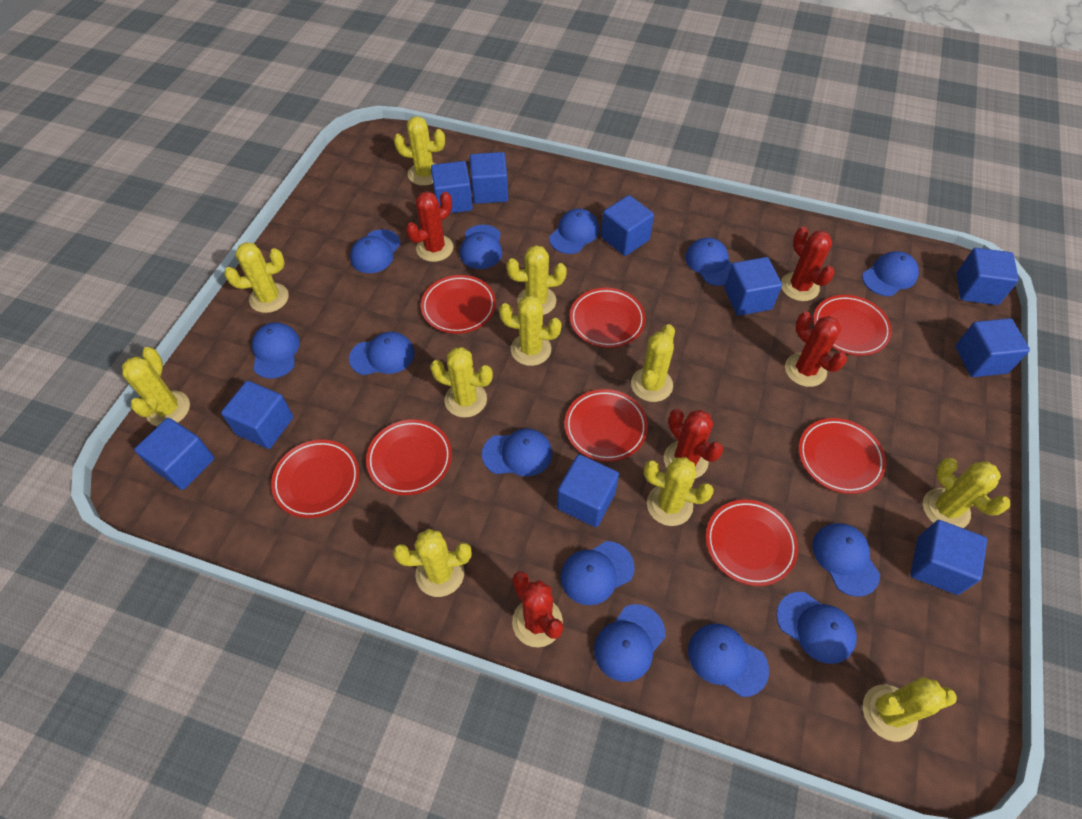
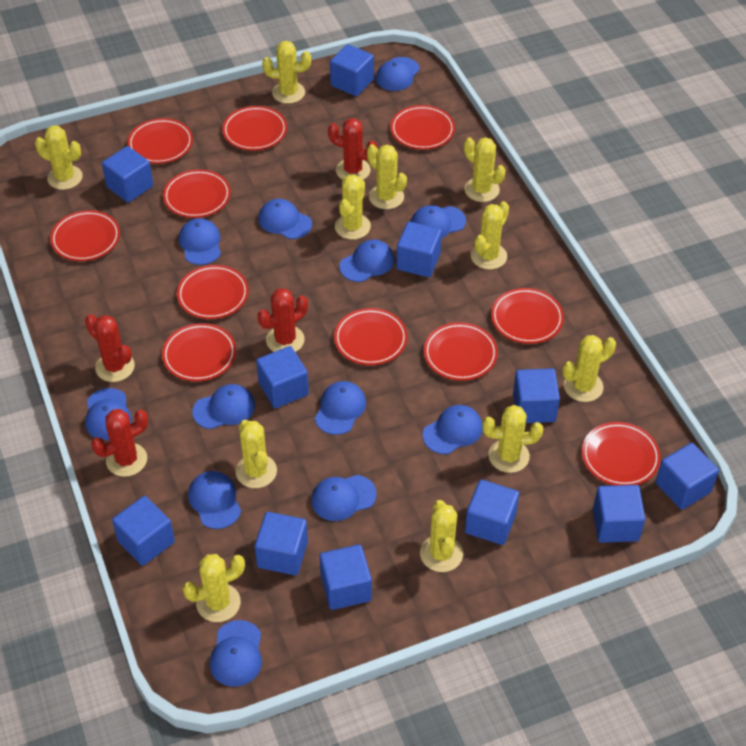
blue cap: [252,323,300,378] [349,332,414,375] [350,229,401,273] [460,225,502,269] [482,428,552,476] [549,209,599,254] [560,541,635,605] [594,604,665,682] [685,237,732,286] [688,623,769,697] [776,592,857,664] [812,523,880,597] [862,251,919,296] = 13 -> [85,388,132,440] [179,218,221,265] [188,471,241,529] [192,384,255,429] [210,620,262,687] [258,199,312,239] [311,475,377,521] [315,381,366,435] [340,240,395,282] [376,57,420,91] [411,205,466,238] [423,405,483,454] = 12
blue cube: [134,418,214,490] [221,381,293,449] [431,161,473,213] [470,152,508,204] [557,454,619,527] [601,195,654,256] [724,257,782,316] [910,520,987,595] [955,318,1030,377] [956,248,1019,305] = 10 -> [102,146,153,202] [112,496,175,566] [255,512,308,575] [256,346,309,408] [319,545,372,610] [330,44,374,96] [396,222,442,277] [465,480,519,545] [513,368,560,423] [593,485,645,543] [656,443,719,510] = 11
red cactus: [406,191,453,262] [512,571,563,648] [664,409,723,479] [781,227,835,301] [785,312,847,387] = 5 -> [85,314,135,382] [91,409,148,477] [258,288,308,352] [328,118,377,180] = 4
red plate: [271,440,360,518] [366,419,452,495] [421,275,496,334] [565,389,648,461] [570,288,646,348] [706,500,798,586] [799,418,886,494] [813,295,892,356] = 8 -> [50,210,120,261] [127,118,193,164] [162,323,236,381] [163,170,231,218] [177,265,249,319] [222,106,287,150] [334,308,407,365] [390,105,455,150] [424,322,498,381] [491,288,564,344] [582,422,661,485] = 11

